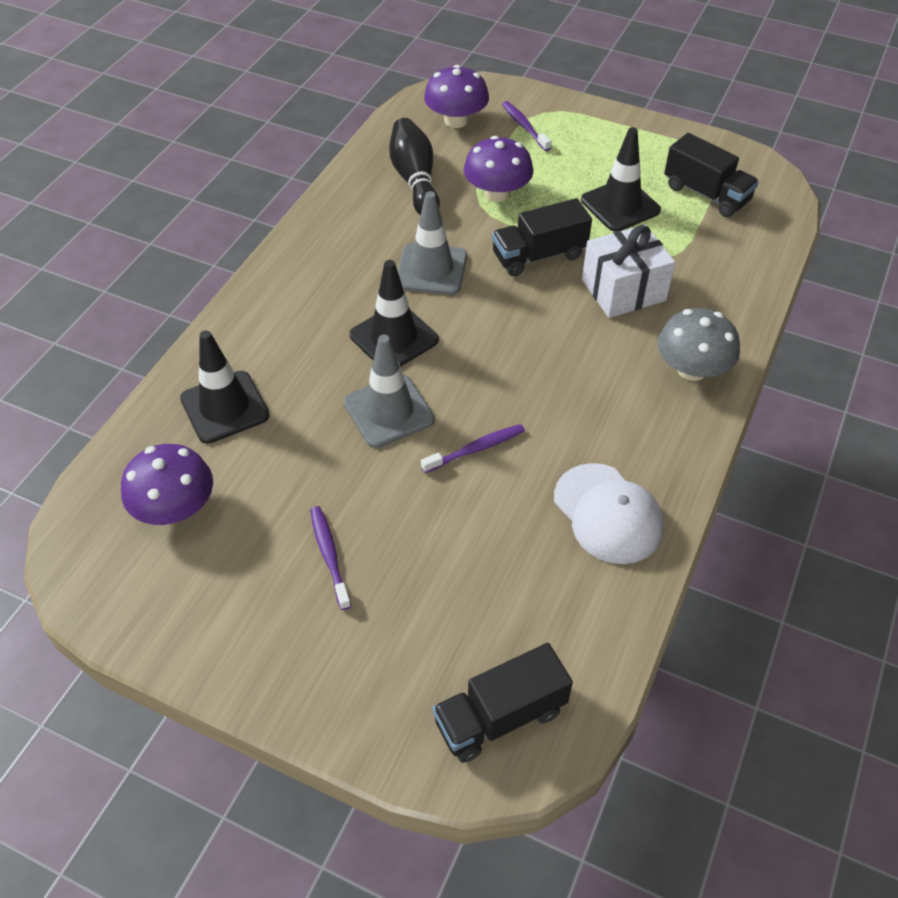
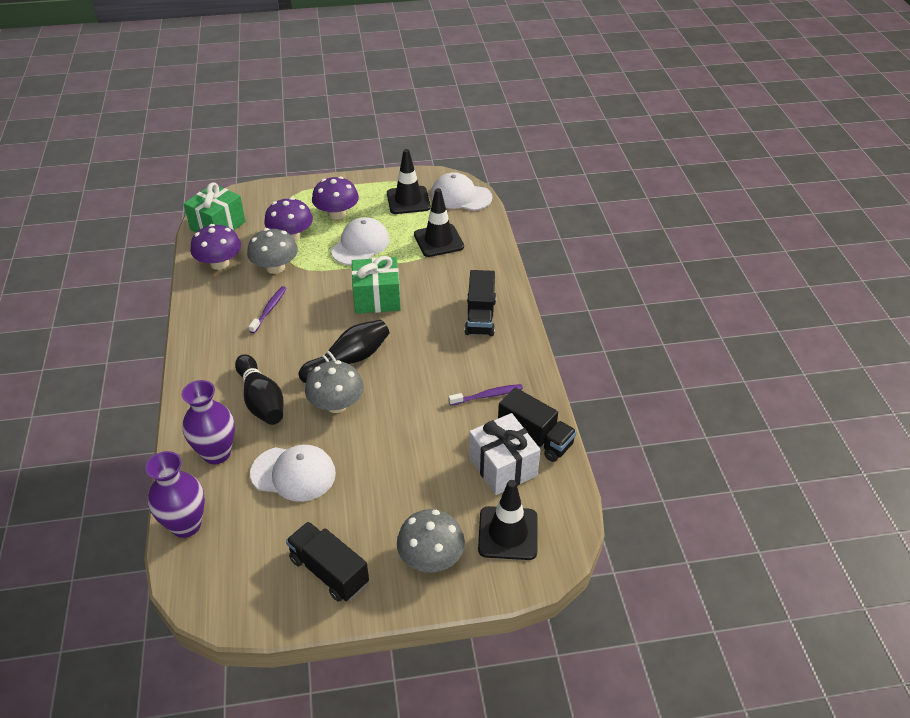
black bowling pin: [389,118,440,216] = 1 -> [235,354,284,425] [298,320,389,383] = 2
green gift: none = 0 -> [184,182,246,232] [351,256,401,314] = 2
grey mushroom: [657,308,740,381] = 1 -> [247,228,298,274] [305,360,364,413] [397,509,465,573] = 3
grey traffic cone: [344,335,435,448] [398,191,467,295] = 2 -> none = 0
purple toothbrush: [310,506,351,610] [421,424,525,473] [502,101,551,151] = 3 -> [249,286,287,333] [449,384,523,406] = 2
purple vase: none = 0 -> [145,451,205,538] [182,380,235,464] = 2
white cap: [554,463,664,564] = 1 -> [250,445,336,502] [331,217,390,266] [431,172,492,211] = 3

